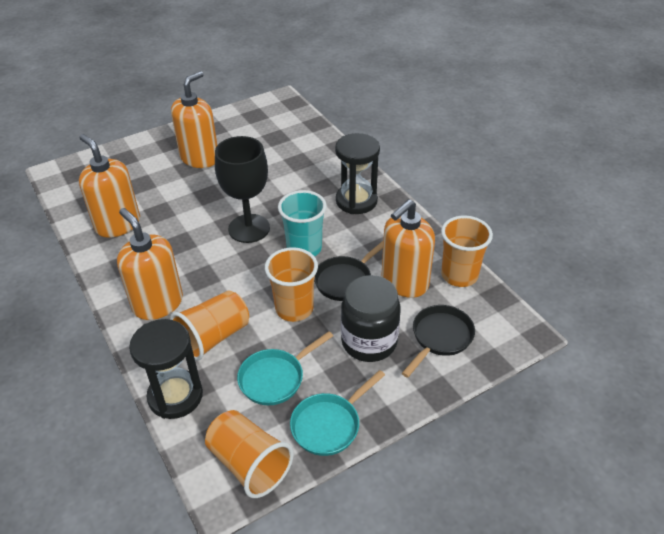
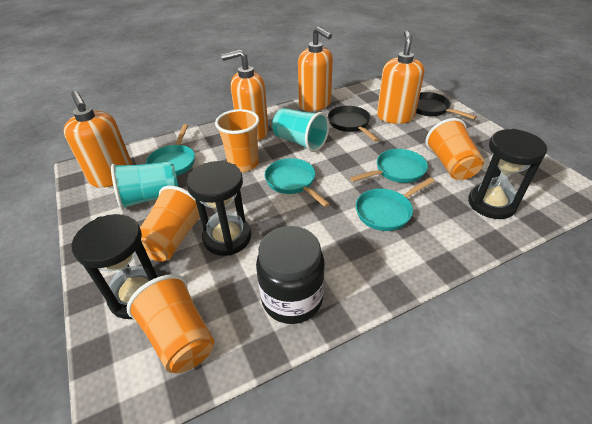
black goblet: [215,136,270,243] = 1 -> none = 0
black hourglass: [129,319,203,419] [335,133,380,214] = 2 -> [72,214,160,319] [186,161,251,256] [468,129,547,219] = 3
turquoise cup: [278,190,327,256] = 1 -> [111,162,178,210] [272,108,329,152] = 2
turquoise pan: [237,331,333,405] [290,370,385,456] = 2 -> [146,124,195,176] [265,158,330,207] [350,149,428,183] [356,177,434,231] = 4

